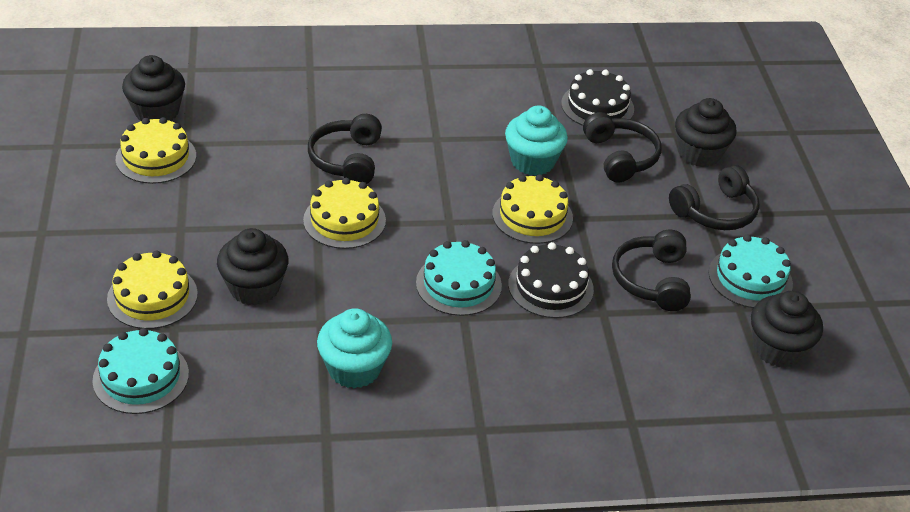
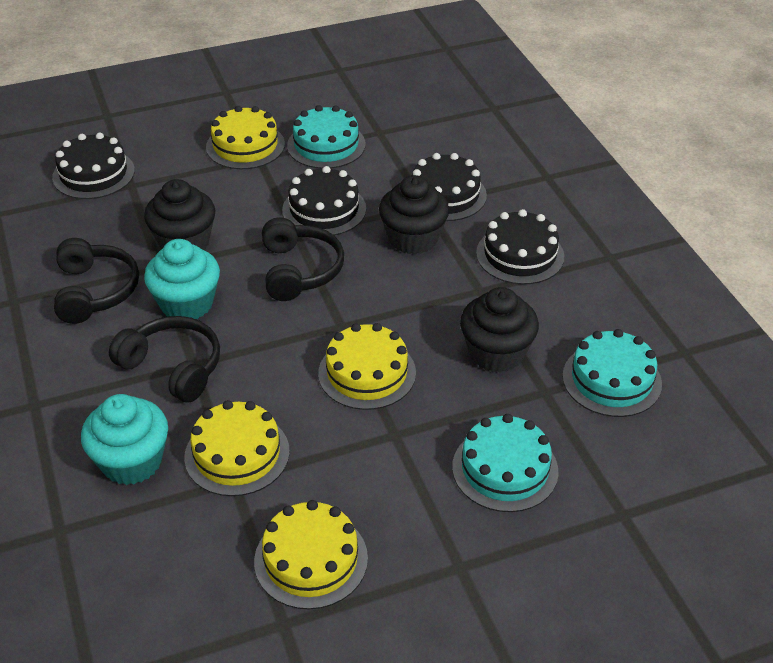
black cake: [508,242,594,318] [561,69,634,126] = 2 -> [52,132,135,199] [282,166,366,235] [412,153,487,221] [476,209,564,284] = 4
black cupcake: [122,55,185,121] [217,228,289,305] [675,98,737,167] [751,291,823,368] = 4 -> [144,179,215,250] [379,175,449,254] [460,287,539,373] = 3
black headphones: [308,114,382,184] [583,112,662,182] [612,230,691,311] [669,165,760,230] = 4 -> [54,238,139,324] [109,316,220,403] [262,217,344,301] = 3

